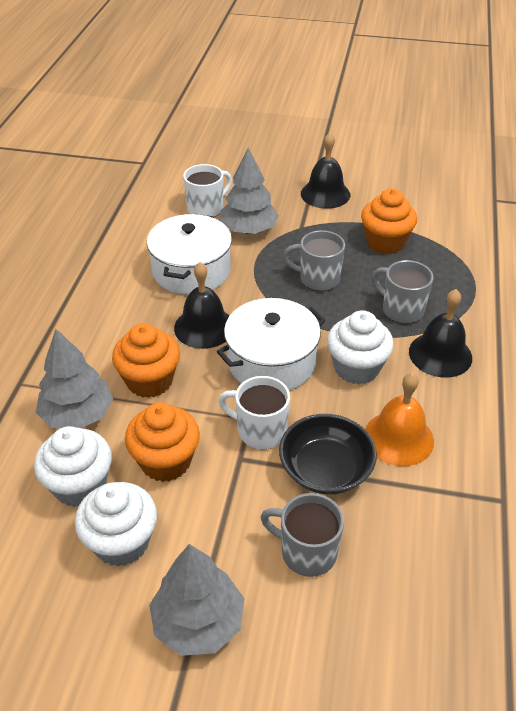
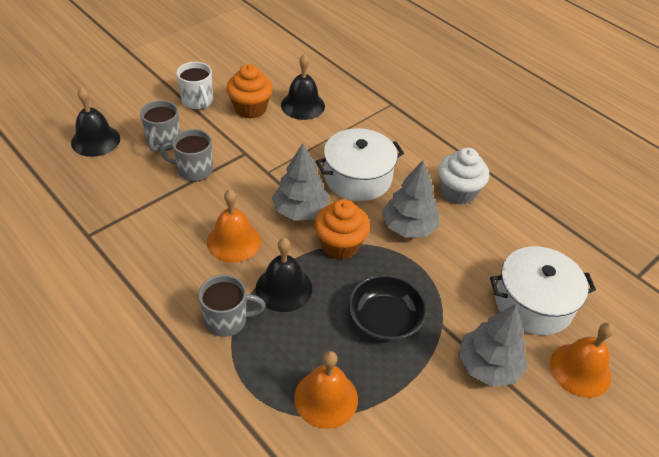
orange bell: [365,373,434,466] = 1 -> [207,189,261,262] [294,351,358,429] [550,323,614,398] = 3
orange cupcake: [112,323,180,398] [125,402,200,482] [361,188,417,254] = 3 -> [226,64,273,119] [314,199,370,260] = 2
white cupcake: [34,426,112,507] [75,482,157,566] [327,310,394,384] = 3 -> [438,148,489,205] = 1
white mug: [183,164,232,217] [218,376,290,449] = 2 -> [176,62,213,110] = 1

